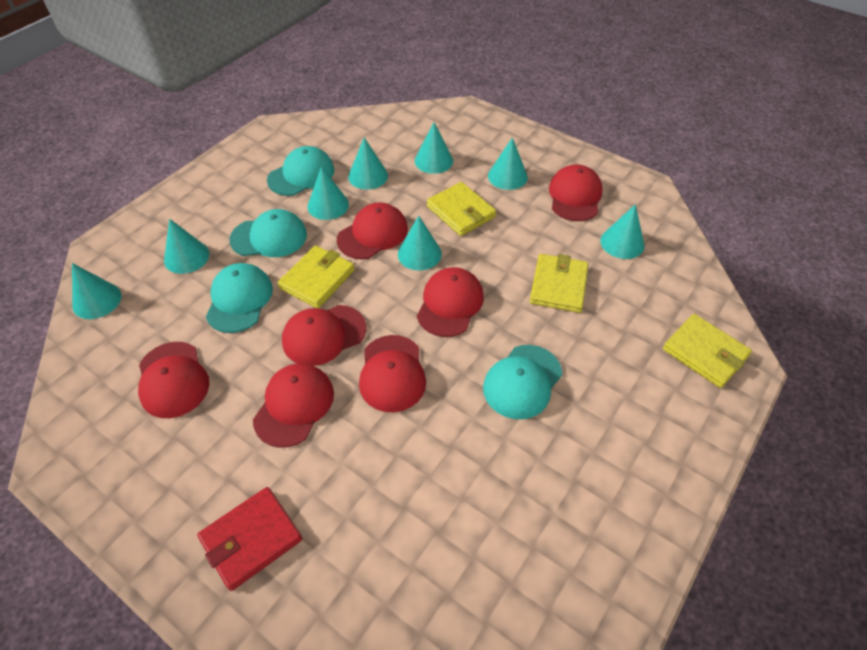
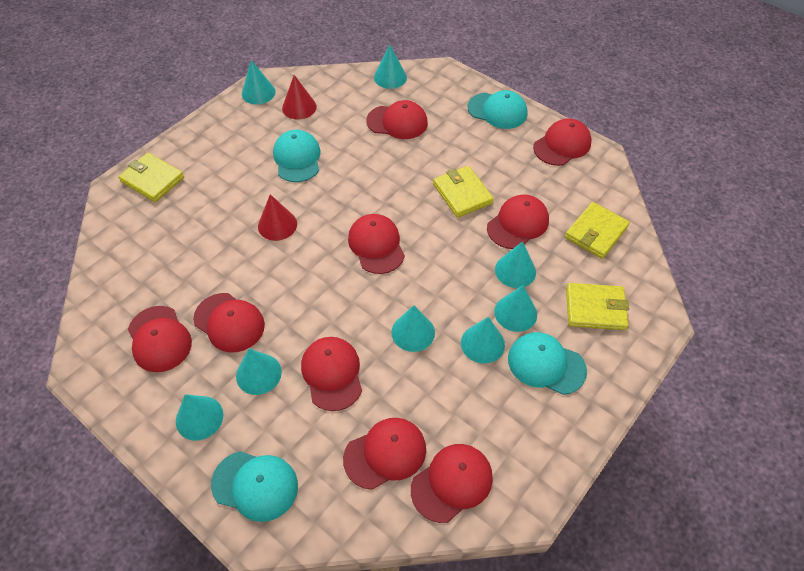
red cap: [138,342,209,418] [253,363,334,448] [282,305,366,366] [337,203,408,259] [359,335,426,412] [417,267,484,337] [549,165,603,221] = 7 -> [128,306,192,372] [193,293,265,352] [301,337,362,411] [343,418,426,490] [348,214,405,274] [366,100,428,139] [411,444,493,523] [487,195,549,249] [533,118,592,166] = 9
red cone: none = 0 -> [258,194,297,241] [282,75,317,119] = 2
red wallet: [197,487,302,591] = 1 -> none = 0

